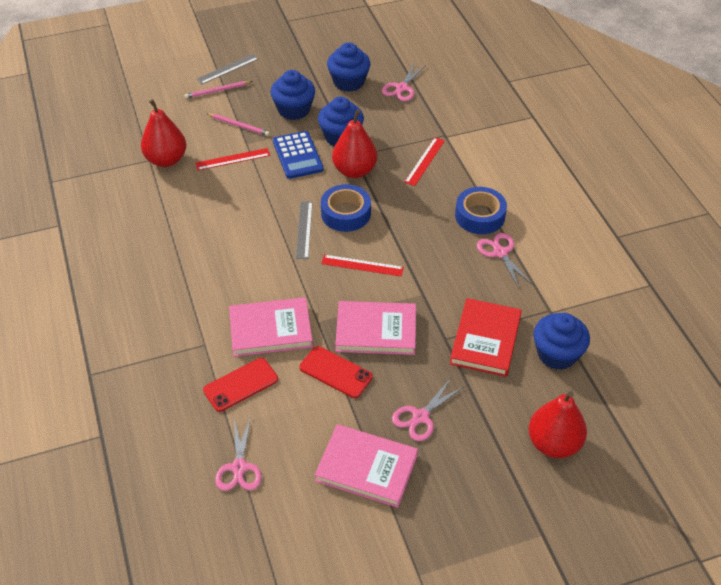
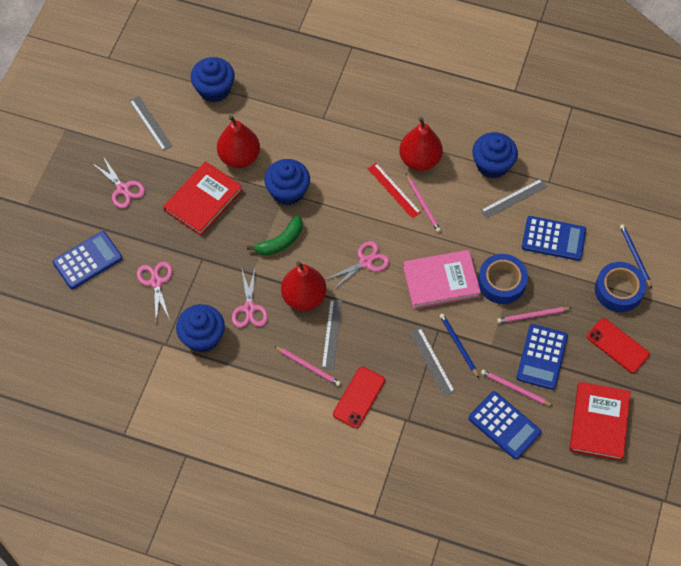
blue calculator: [273,131,324,179] = 1 -> [53,231,123,289] [468,391,541,459] [516,324,568,390] [522,216,586,261] = 4
blue pencil: none = 0 -> [440,314,479,378] [620,224,652,289] = 2
green banana: none = 0 -> [247,215,302,256] = 1
grey ruler: [196,54,259,84] [296,201,313,259] = 2 -> [130,96,173,151] [322,299,342,370] [410,327,455,397] [480,179,547,219] = 4
pink book: [229,297,313,357] [315,424,418,508] [335,301,416,355] = 3 -> [403,250,481,309] = 1
pink pencil: [185,81,252,99] [206,113,270,136] = 2 -> [274,346,341,386] [406,174,441,232] [481,370,553,406] [497,307,571,323] = 4
red book: [450,298,522,377] = 1 -> [163,161,243,236] [569,382,631,461] = 2
red ruler: [195,148,270,171] [321,255,404,277] [404,137,445,186] = 3 -> [368,163,421,219] = 1

